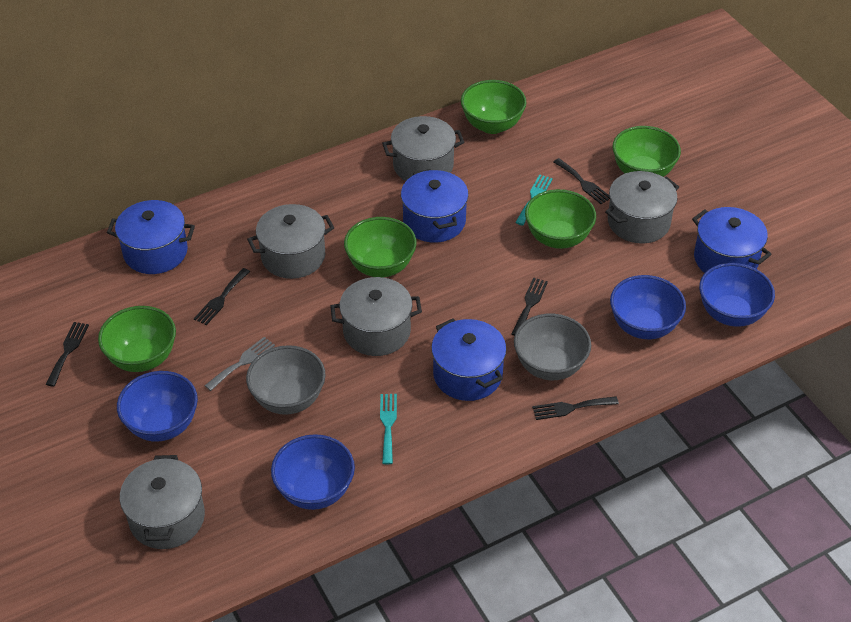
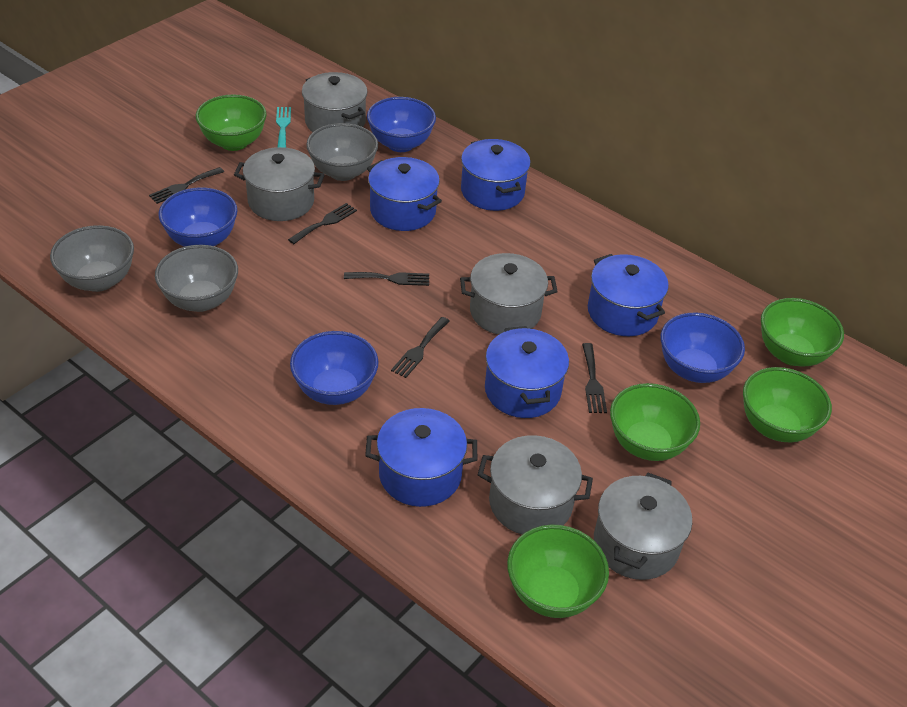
blue pot: [107,200,195,274] [401,169,469,243] [431,318,507,401] [692,207,772,273] = 4 -> [365,408,477,507] [367,157,442,231] [461,139,531,211] [485,326,569,418] [588,254,669,336] = 5
grey bowl: [246,345,325,415] [514,314,591,380] = 2 -> [50,225,134,292] [155,245,238,312] [306,123,378,181] = 3
grey fork: [204,337,275,391] = 1 -> none = 0
turquoise fork: [380,394,397,464] [515,174,553,225] = 2 -> [276,107,291,148] = 1

